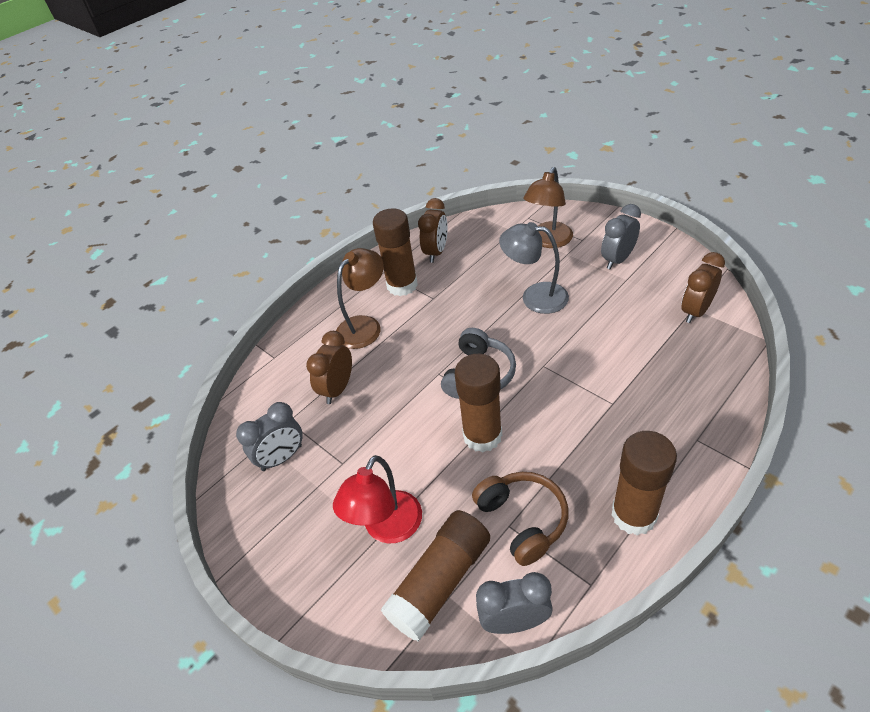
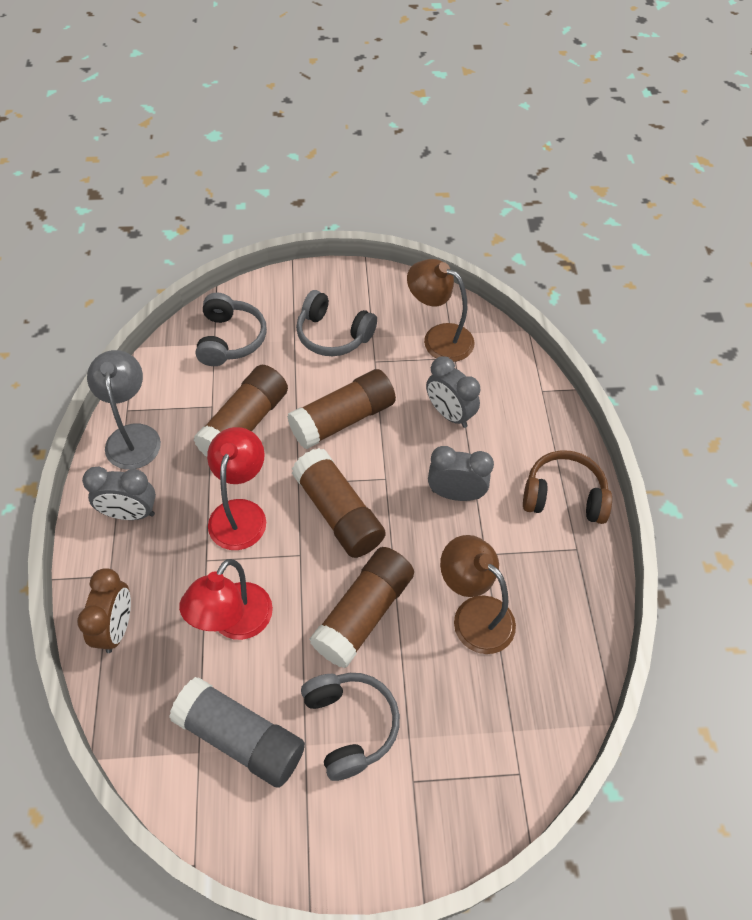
brown clock: [306,331,352,404] [418,198,448,263] [681,252,725,323] = 3 -> [77,568,131,653] = 1
grey glue stick: none = 0 -> [169,677,305,788] = 1
grey headphones: [441,328,516,399] = 1 -> [196,292,267,366] [296,290,377,356] [301,673,400,781] = 3
red lamp: [333,455,422,544] = 1 -> [179,559,273,640] [207,427,266,550] = 2

